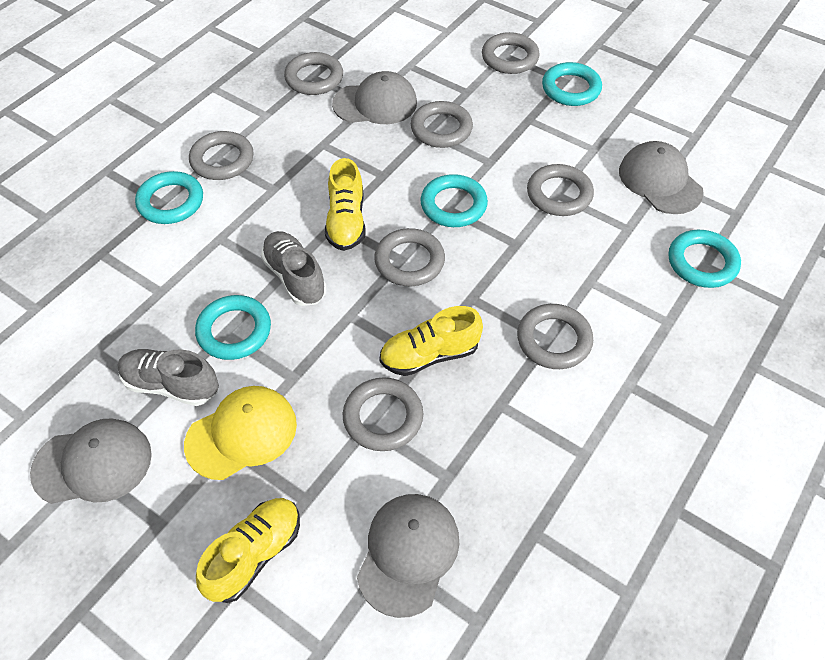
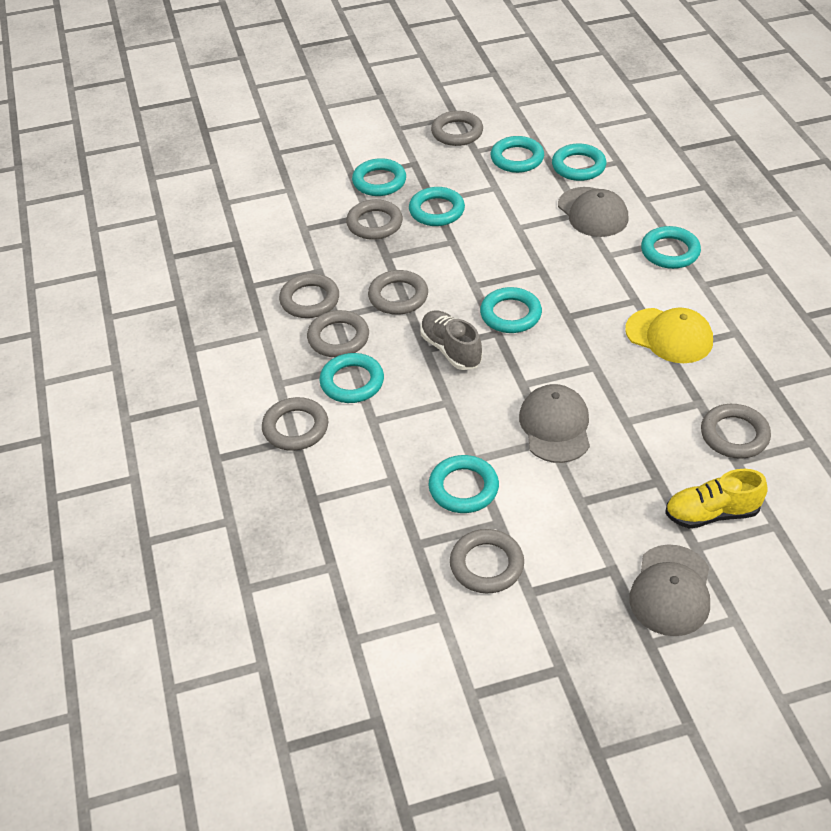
grey cap: [30,418,152,504] [332,71,417,124] [357,494,459,618] [619,141,704,214] = 4 -> [519,384,590,463] [558,187,628,237] [629,544,710,636] = 3
grey shoe: [117,349,219,406] [261,231,327,306] = 2 -> [420,311,482,370] = 1
turquoise ring: [135,171,203,224] [195,295,271,360] [420,174,488,227] [542,62,602,106] [669,230,741,288] = 5 -> [319,353,384,403] [352,158,406,196] [409,187,465,226] [429,455,499,513] [480,287,542,333] [491,136,544,173] [552,143,606,181] [641,226,701,269] = 8
yellow shoe: [196,498,300,603] [325,158,366,251] [379,306,483,376] = 3 -> [665,469,768,529] = 1

